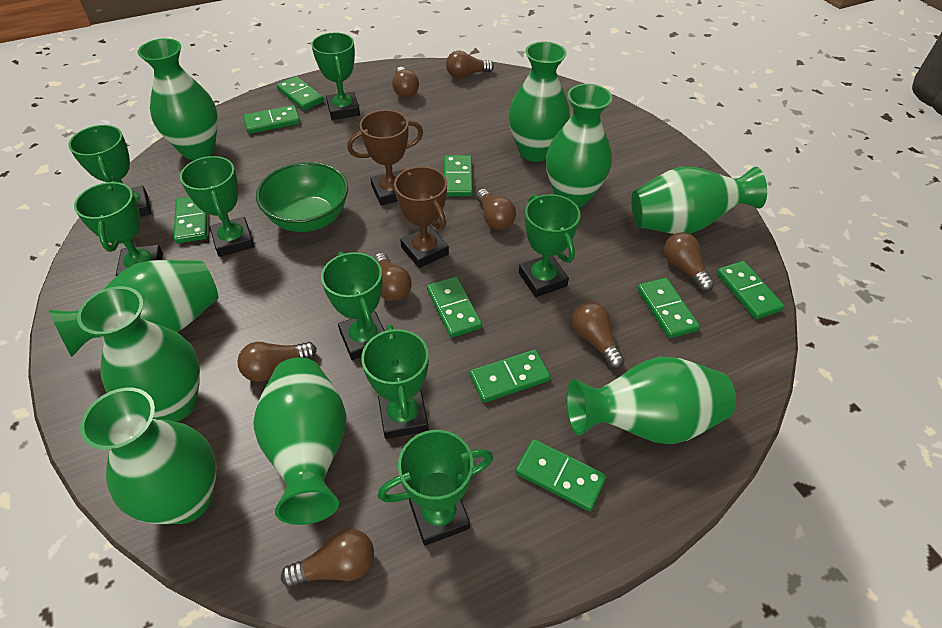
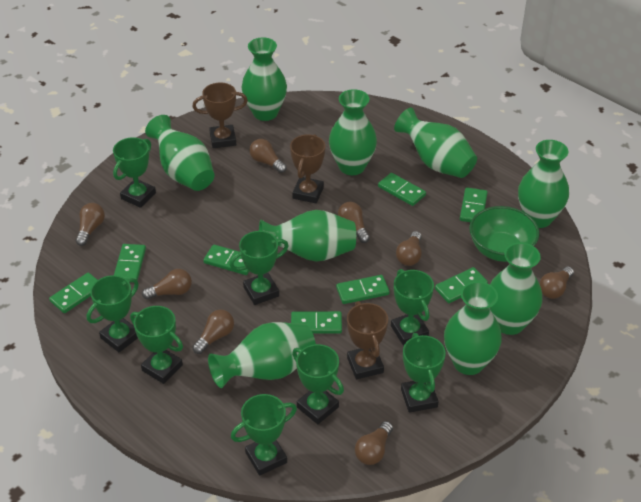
brown trophy: [347,110,423,206] [394,166,449,268] = 2 -> [192,82,248,148] [290,134,325,203] [347,301,388,379] = 3
green domino: [174,197,208,243] [243,105,300,134] [276,76,324,110] [427,277,482,338] [444,155,473,196] [470,350,551,403] [515,439,606,511] [637,278,700,338] [717,261,784,319] = 9 -> [49,273,97,313] [114,244,146,281] [203,245,249,275] [291,311,342,334] [336,275,390,304] [378,173,426,206] [435,267,488,303] [460,187,488,222] = 8

